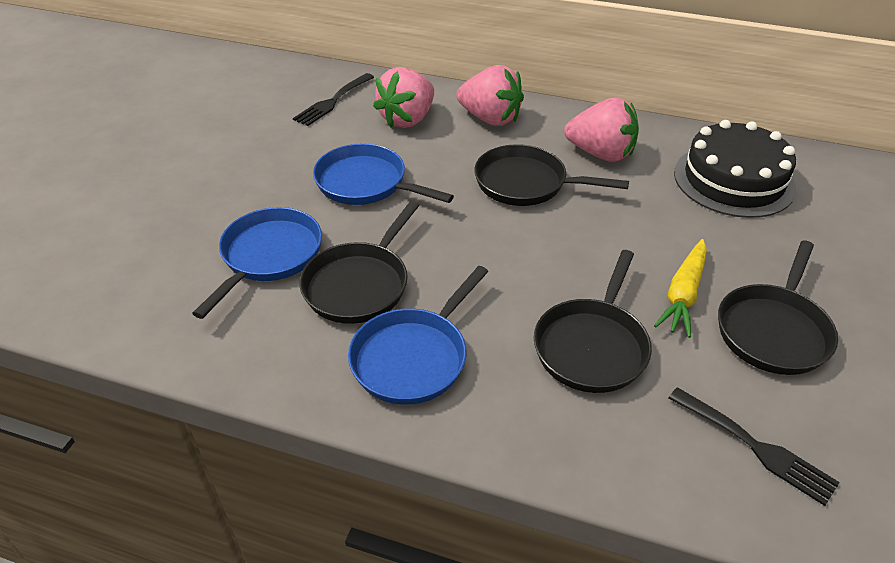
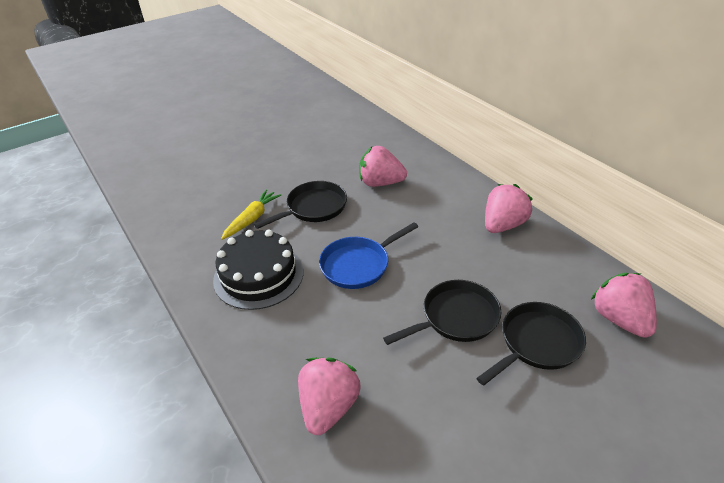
black fork: [293,73,374,126] [668,387,840,506] = 2 -> none = 0
black pan: [300,201,420,324] [474,144,629,206] [534,250,652,393] [718,240,838,375] = 4 -> [254,181,347,229] [383,280,501,345] [476,302,586,386] = 3
blue pan: [192,207,322,319] [313,144,454,205] [348,266,488,405] = 3 -> [319,222,418,289] = 1
pink strawberry: [373,67,434,128] [456,65,524,126] [564,98,639,162] = 3 -> [298,358,361,435] [359,146,407,187] [485,184,533,233] [591,273,657,338] = 4

